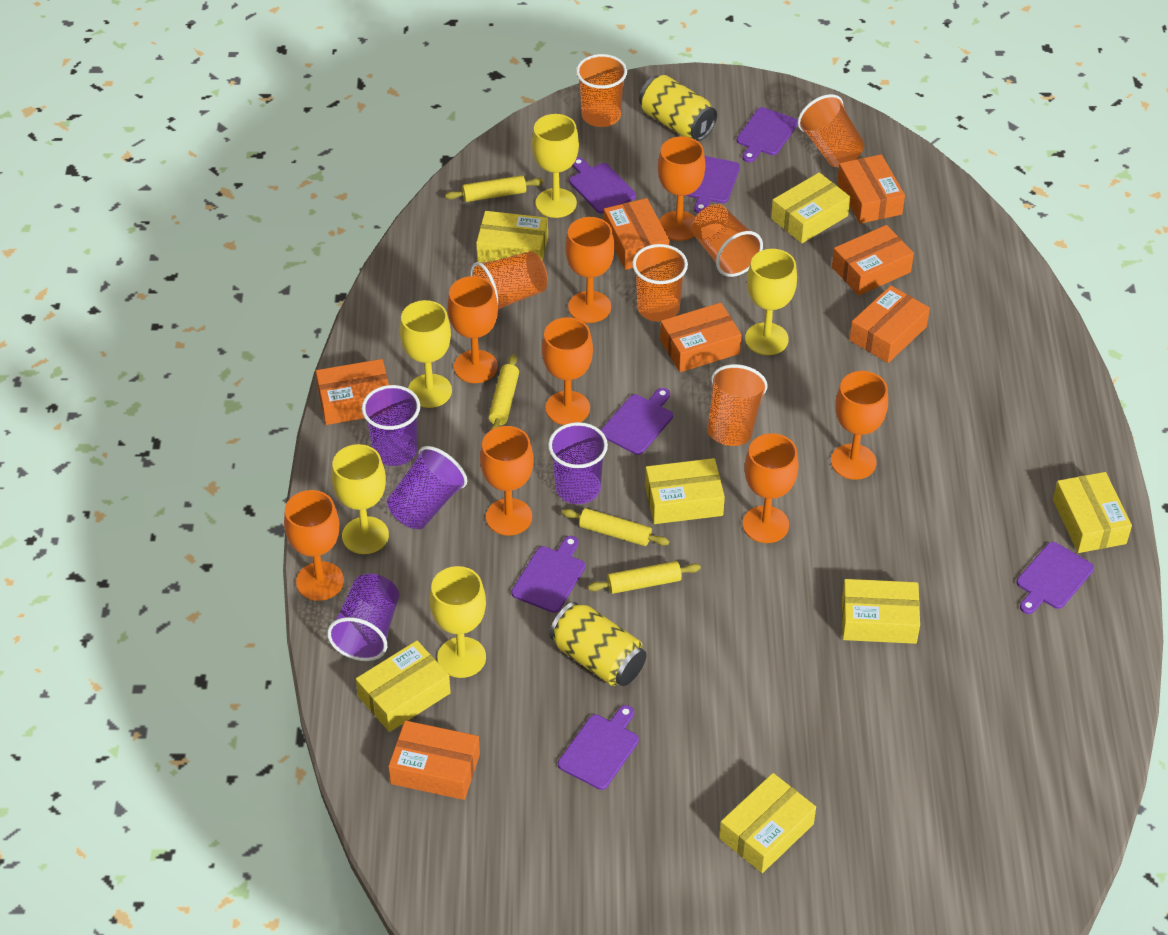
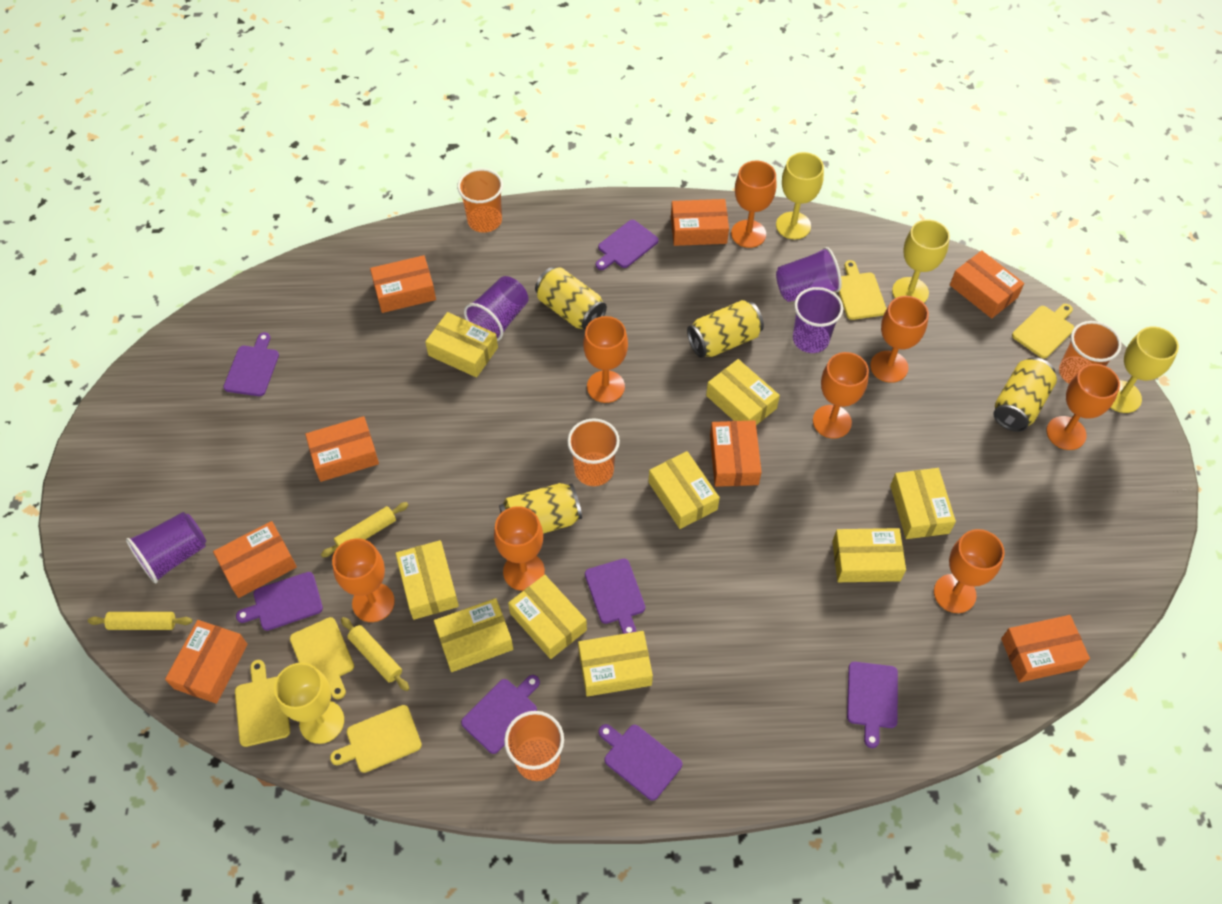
orange box: [316,359,389,425] [388,720,480,800] [604,198,669,270] [660,303,741,372] [832,225,914,295] [837,154,905,224] [849,286,930,363] = 7 -> [165,620,248,704] [213,521,297,598] [305,416,379,482] [370,255,436,313] [671,199,729,246] [710,420,762,487] [950,250,1024,318] [1001,615,1090,682] = 8
orange cup: [470,251,548,310] [576,54,627,127] [632,244,688,322] [692,204,763,277] [707,364,768,446] [797,94,864,167] = 6 -> [457,168,503,233] [504,711,564,781] [567,418,620,486] [1059,321,1122,384] = 4
yellow box: [356,640,451,732] [476,211,548,263] [645,458,725,524] [719,773,816,873] [771,172,850,243] [842,579,920,644] [1053,472,1132,553] = 7 -> [395,540,459,620] [425,312,498,378] [434,598,513,672] [508,575,587,659] [578,631,653,697] [649,451,720,529] [706,359,780,425] [832,528,906,582] [890,468,956,539] = 9
yellow can: [550,602,647,686] [639,75,717,141] = 2 -> [499,483,582,534] [535,267,607,330] [687,300,764,358] [993,357,1057,432] = 4
yellow cutting board: none = 0 -> [235,660,290,747] [290,617,354,699] [330,705,422,773] [839,260,887,320] [1012,304,1074,358] = 5
yellow goblet: [332,444,389,554] [400,300,452,408] [430,566,486,678] [532,114,579,218] [745,249,797,355] = 5 -> [274,663,344,744] [776,152,824,239] [892,220,950,303] [1110,326,1179,413] = 4
yellow rolling pin: [445,175,543,202] [489,354,519,430] [562,508,669,546] [588,561,701,594] = 4 -> [88,612,193,630] [321,502,408,557] [341,617,410,691] = 3

